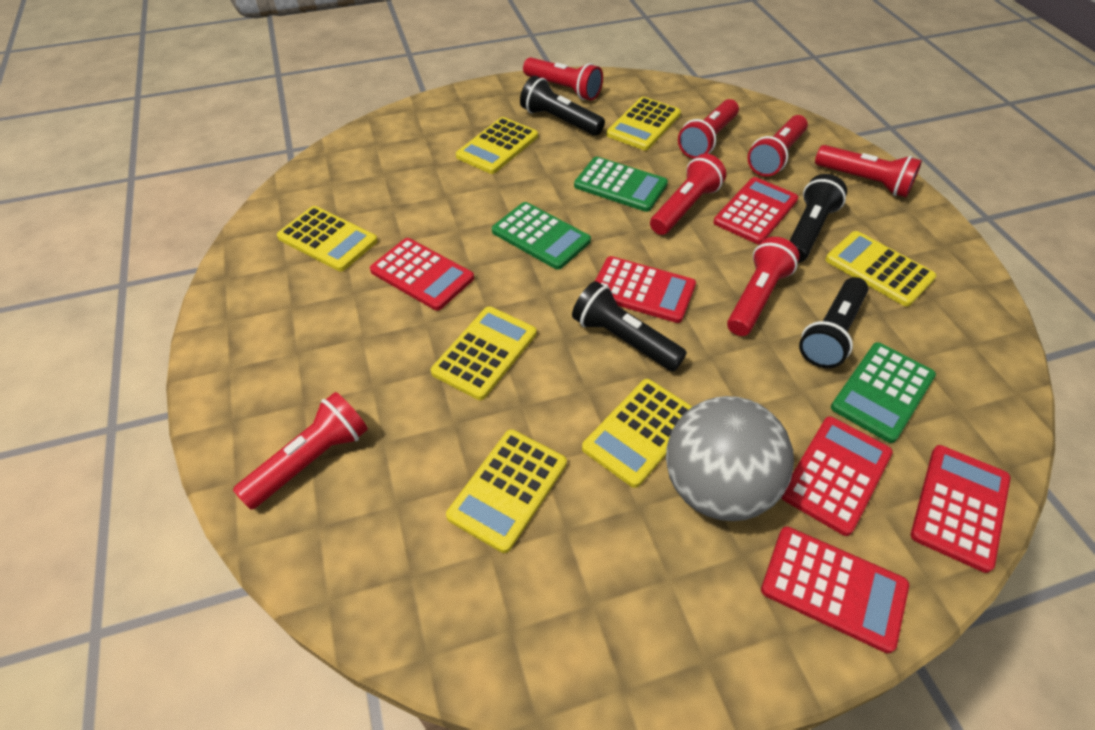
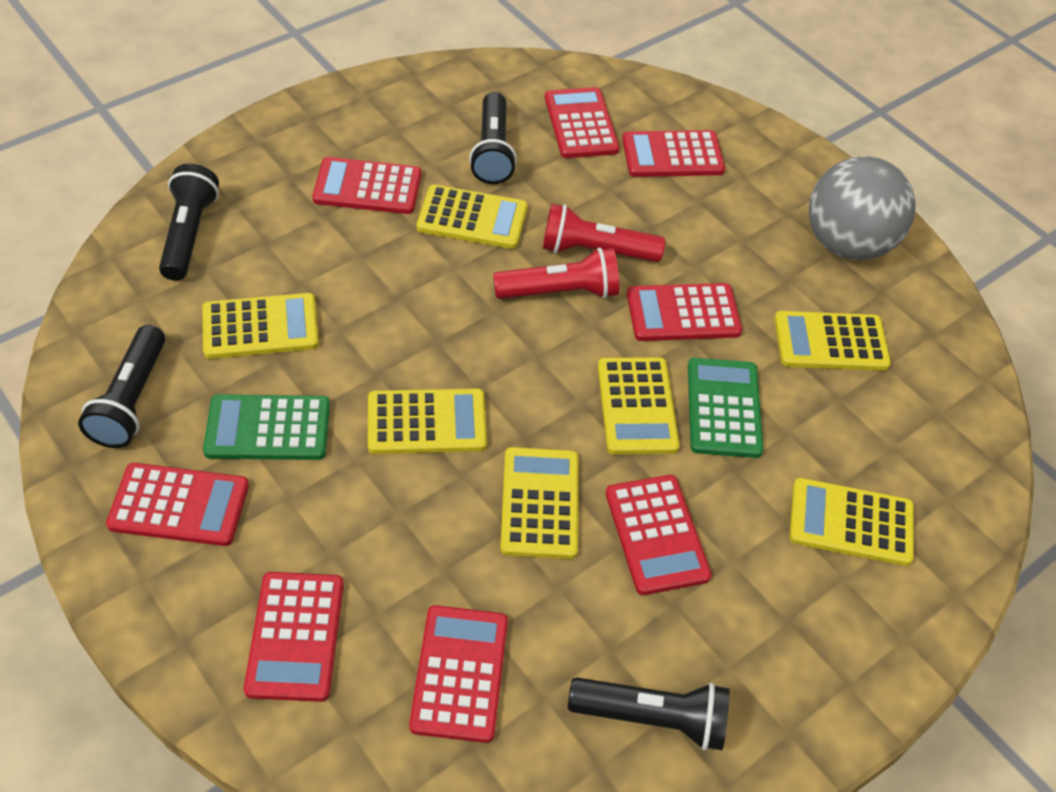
green calculator: [492,202,591,270] [574,157,668,212] [831,342,936,443] = 3 -> [203,394,330,460] [688,358,764,458] = 2
red calculator: [370,238,474,311] [595,256,696,323] [713,177,799,244] [761,526,909,654] [782,417,893,536] [911,445,1011,573] = 6 -> [106,463,249,546] [244,572,344,702] [312,157,421,214] [409,605,508,743] [545,87,619,158] [605,475,712,595] [622,130,725,177] [627,283,742,341] = 8
red flashlight: [233,392,368,510] [523,57,603,101] [650,154,726,235] [678,99,739,159] [727,237,800,336] [747,115,808,177] [815,145,922,197] = 7 -> [493,248,619,299] [543,204,665,262] = 2

